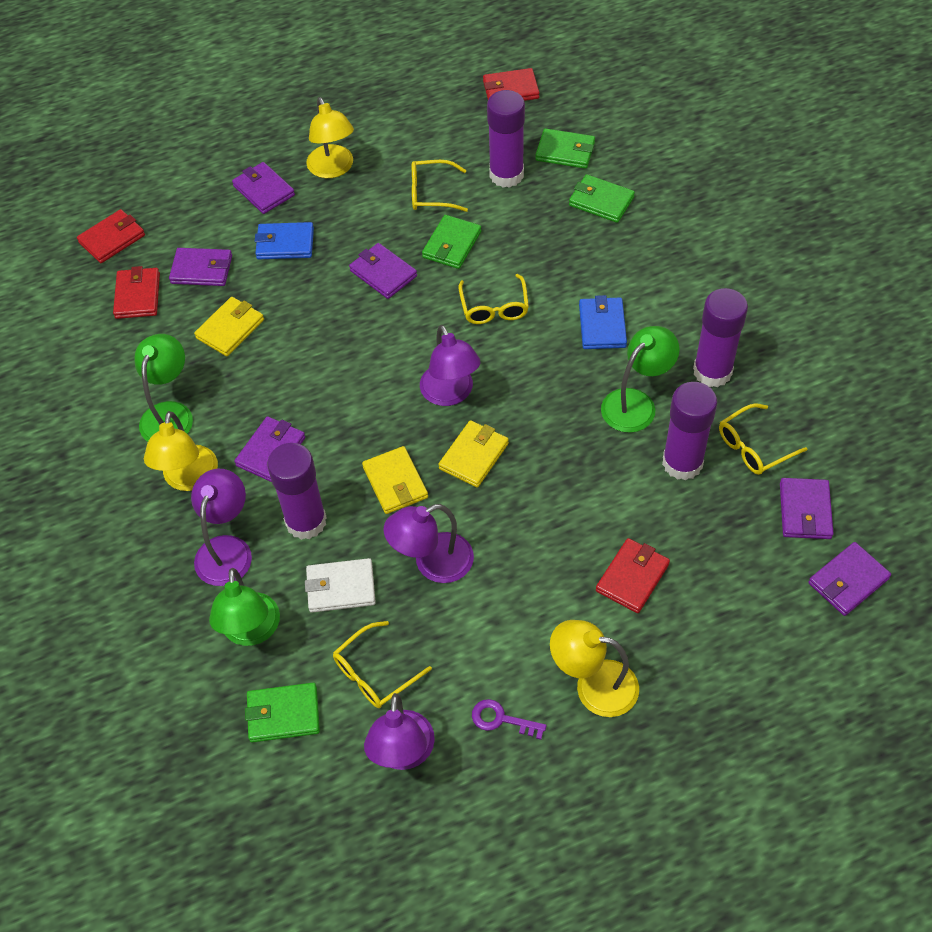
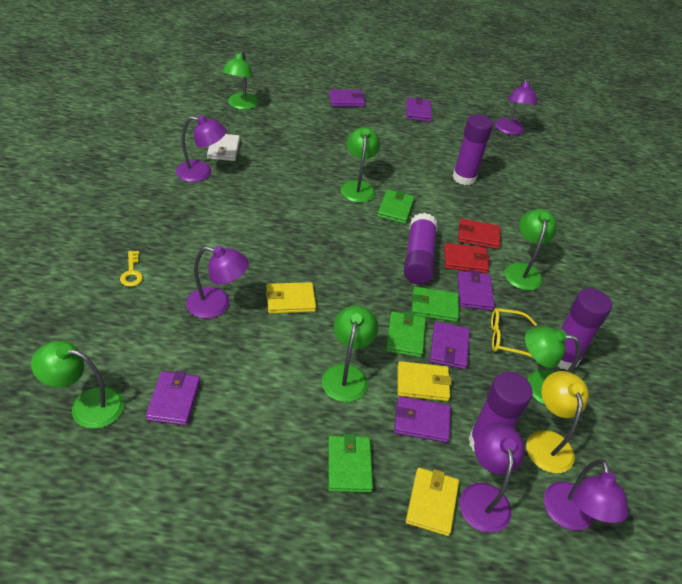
blue wallet: [255,222,314,259] [579,295,627,349] = 2 -> none = 0
green lamp: [134,334,193,441] [209,568,280,646] [601,326,680,433] = 3 -> [31,341,124,429] [222,51,259,110] [322,305,379,402] [341,127,380,203] [504,209,557,290] [525,327,581,405] = 6
purple key: [472,699,547,740] = 1 -> none = 0
purple lamp: [191,469,252,586] [364,693,435,770] [383,504,474,583] [420,325,480,406] = 4 -> [176,115,226,182] [186,246,249,319] [459,422,525,533] [495,79,537,135] [544,459,628,531] = 5
red wallet: [77,209,145,263] [113,266,160,319] [483,68,539,101] [596,538,670,613] = 4 -> [444,243,490,273] [458,219,500,249] = 2
yellow glasses: [333,621,432,708] [412,160,468,212] [458,274,529,324] [719,403,808,475] = 4 -> [491,308,537,359] = 1
yellow key: none = 0 -> [120,251,143,287] = 1
yellow lamp: [144,411,218,491] [306,97,354,178] [550,620,639,717] = 3 -> [526,371,589,473] = 1

